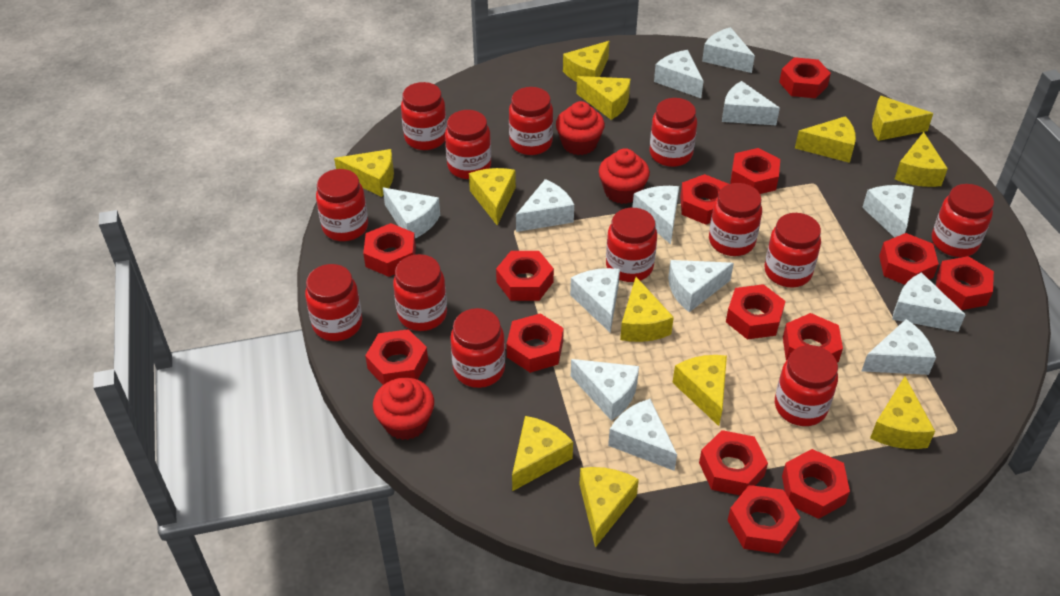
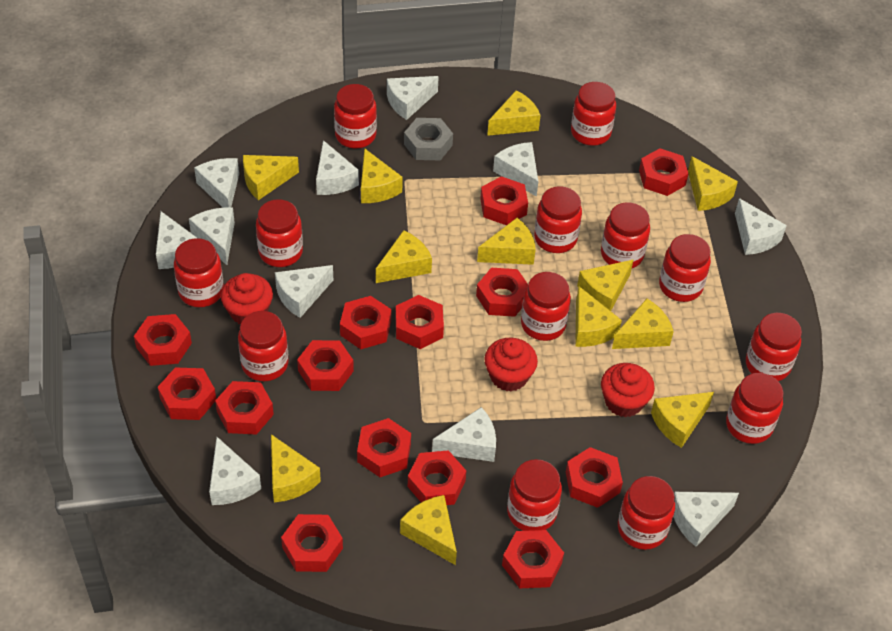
grey nut: none = 0 -> [404,118,453,160] = 1
white cheese: [383,187,440,238] [516,179,574,232] [570,268,620,333] [571,359,639,421] [608,399,677,471] [632,186,679,244] [654,50,704,98] [668,260,734,312] [702,27,755,73] [722,81,780,125] [862,185,914,238] [862,319,936,375] [892,272,966,332] = 13 -> [156,211,197,269] [189,207,235,265] [194,158,239,208] [209,437,261,505] [275,265,333,318] [316,140,359,195] [387,76,439,120] [432,407,496,462] [493,142,538,197] [673,492,739,547] [735,198,787,255] = 11

